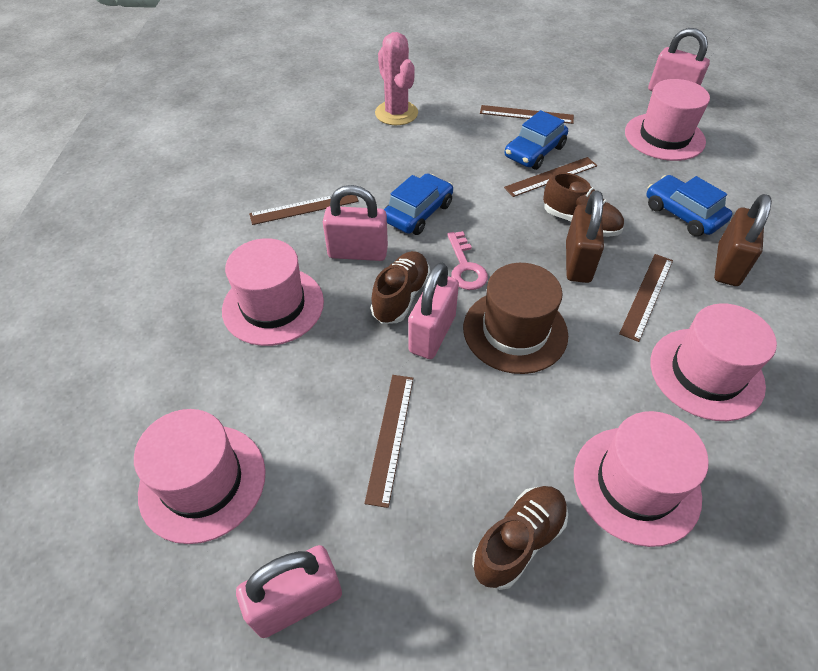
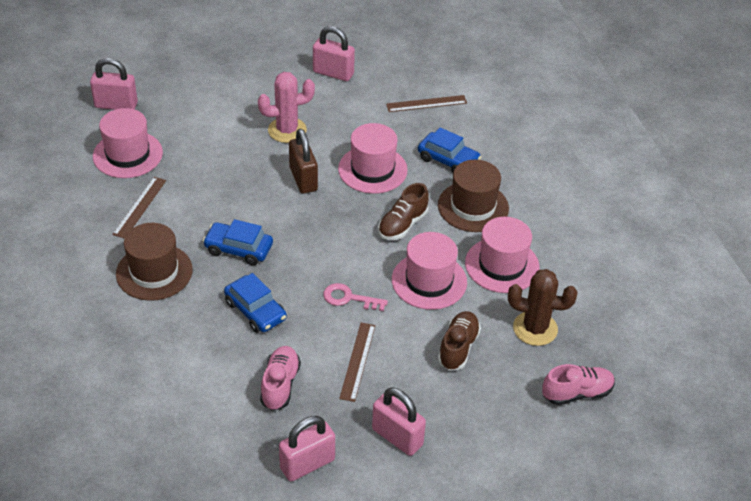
brown cactus: none = 0 -> [508,269,578,346] = 1
brown hat: [463,263,568,374] = 1 -> [116,223,193,301] [438,160,509,232] = 2
brown padlock: [566,190,604,283] [714,194,772,286] = 2 -> [289,129,318,194] = 1
brown ruler: [249,195,359,225] [364,375,413,508] [480,105,574,124] [504,157,597,197] [619,254,673,342] = 5 -> [112,177,166,239] [339,323,375,402] [386,95,467,112] = 3
brown shoe: [371,251,430,324] [472,486,568,590] [543,172,624,237] = 3 -> [378,183,429,240] [438,311,481,370] = 2
pink hat: [134,409,266,544] [222,238,324,346] [574,411,709,547] [625,79,710,161] [651,303,777,421] = 5 -> [93,108,163,178] [338,123,408,194] [392,232,467,310] [465,217,540,293] = 4
pink shoe: none = 0 -> [260,346,301,411] [542,364,615,405] = 2

